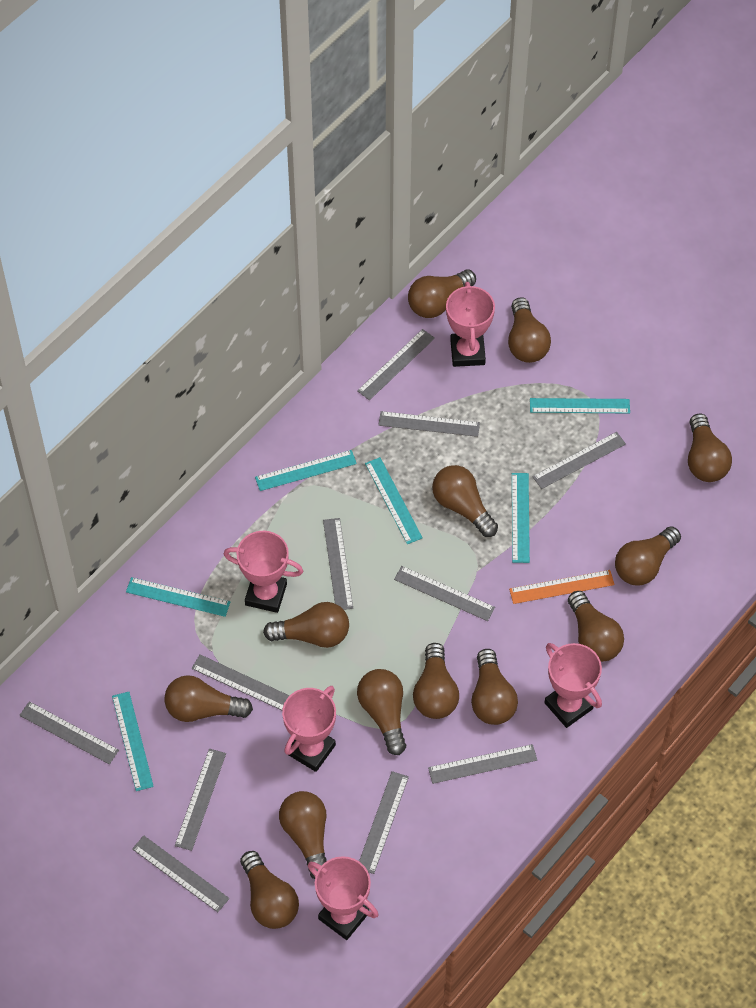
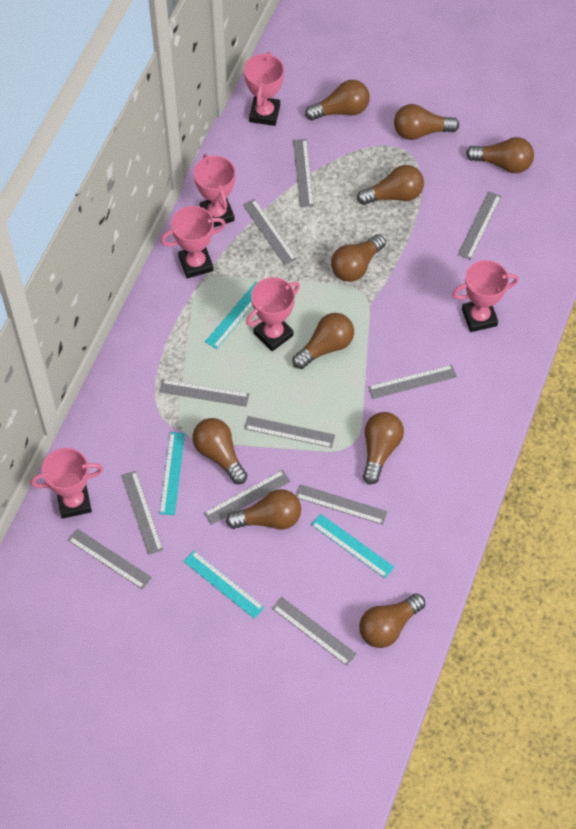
brown light bulb: [164,675,253,722] [240,851,299,929] [263,602,349,648] [279,791,327,879] [357,669,406,755] [408,269,476,318] [413,643,459,719] [432,465,498,537] [471,649,518,725] [508,297,551,363] [568,591,624,662] [615,526,681,586] [688,414,732,482] = 13 -> [193,418,248,484] [226,489,301,530] [292,313,354,369] [305,80,370,120] [331,234,386,282] [357,165,424,205] [359,593,425,648] [363,412,404,484] [394,104,459,140] [466,137,534,173] = 10
orange ruler: [509,570,615,604] = 1 -> none = 0
pink trophy: [224,531,303,613] [282,686,336,772] [308,856,379,940] [446,282,495,367] [544,643,602,728] = 5 -> [31,448,103,518] [161,206,226,279] [194,154,235,227] [244,52,284,126] [246,277,300,351] [452,260,519,332] = 6
turquoise ruler: [112,692,154,791] [126,577,230,617] [255,450,357,491] [365,457,423,544] [512,473,530,563] [530,398,630,413] = 6 -> [159,432,185,515] [183,551,265,619] [205,282,258,349] [311,514,394,578] = 4

